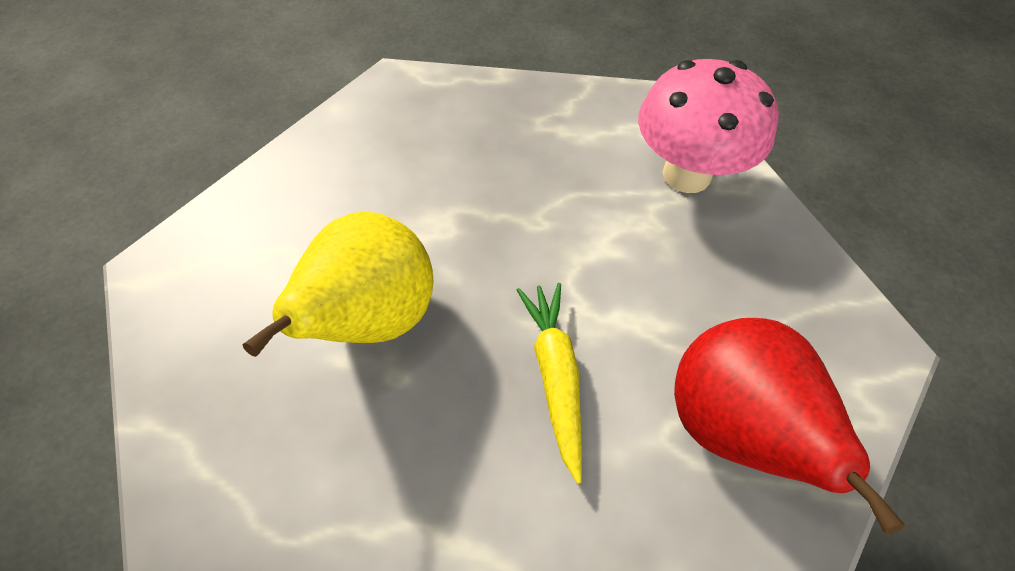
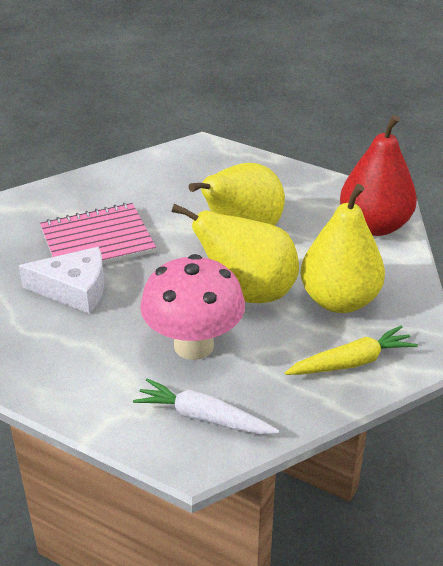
pink notebook: none = 0 -> [40,203,156,265] = 1
white carrot: none = 0 -> [133,378,279,435] = 1
white cheese: none = 0 -> [19,247,104,314] = 1
yellow pear: [242,211,434,357] = 1 -> [172,204,299,303] [189,163,285,226] [301,184,385,313] = 3

